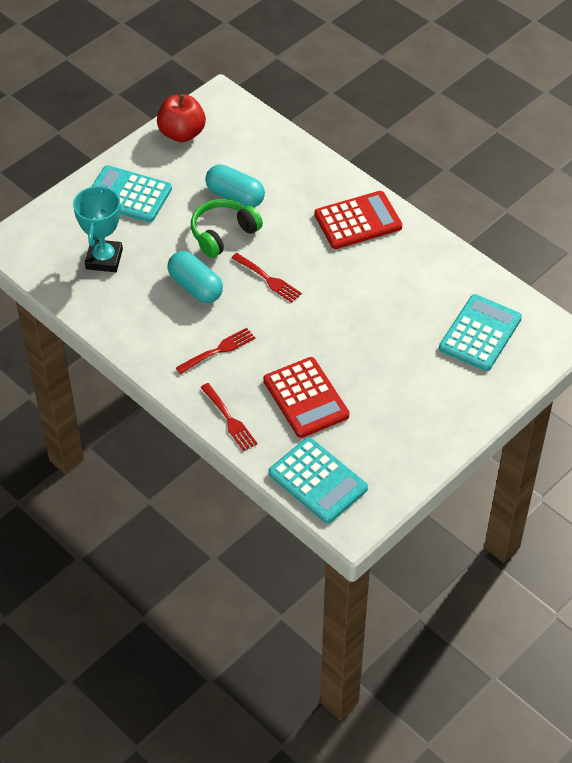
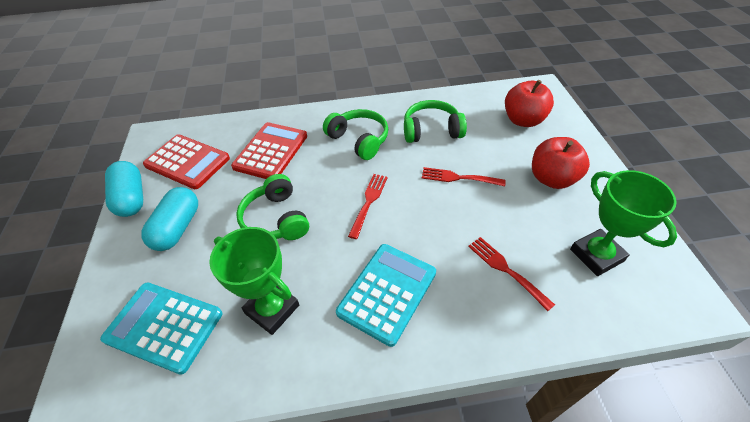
green headphones: [191,199,263,258] = 1 -> [236,174,309,240] [323,109,388,160] [404,100,467,143] = 3
green trophy: none = 0 -> [209,227,299,335] [570,170,677,276] = 2
red apple: [157,94,206,142] = 1 -> [505,80,554,127] [532,137,590,189] = 2
turquoise calculator: [91,165,172,222] [268,437,368,523] [439,294,522,371] = 3 -> [100,282,222,375] [336,244,436,347] = 2
turquoise trophy: [73,184,123,272] = 1 -> none = 0

